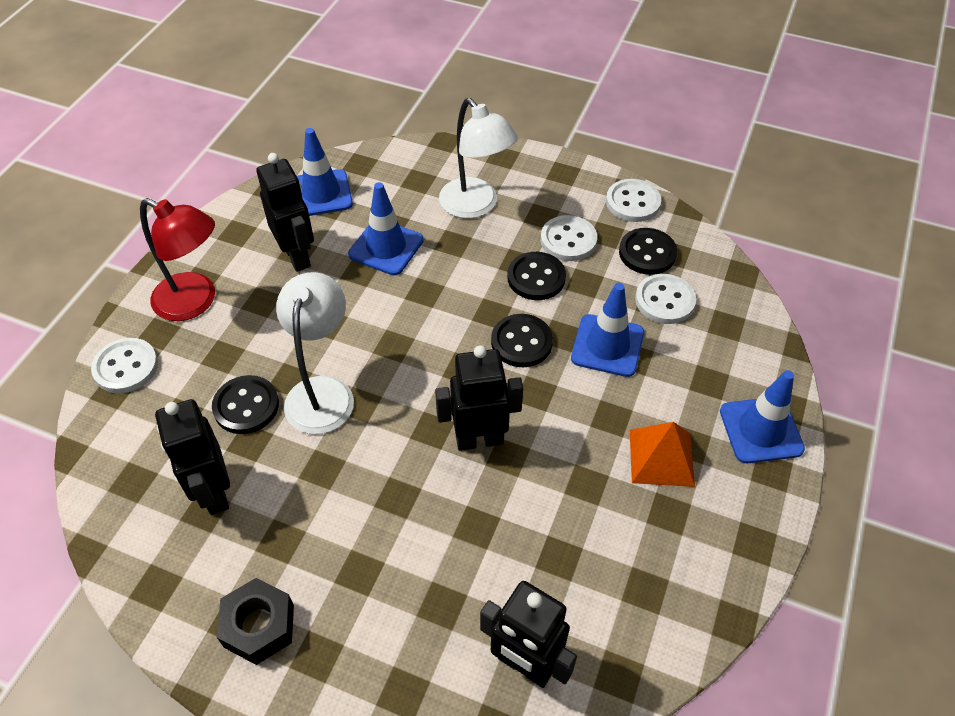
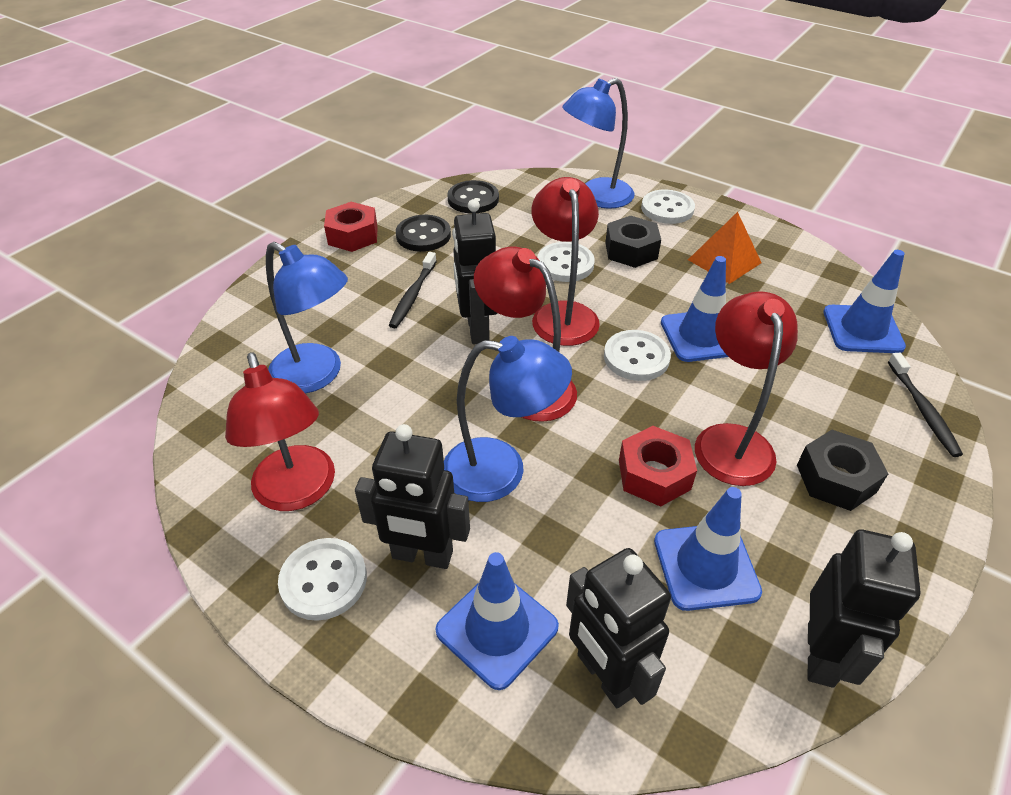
black button: [212,375,279,434] [491,314,553,367] [507,252,566,300] [619,228,677,275] = 4 -> [396,215,451,252] [447,180,499,214] = 2
black nut: [217,578,294,665] = 1 -> [605,216,661,268] [797,430,888,511] = 2
black toothbrush: none = 0 -> [389,252,437,328] [888,353,963,457] = 2
blue lamp: none = 0 -> [266,242,348,394] [444,336,572,502] [562,78,635,209] = 3
red lamp: [140,198,215,321] = 1 -> [225,352,335,511] [474,246,577,422] [531,177,600,346] [695,291,798,486] = 4
red nut: none = 0 -> [324,202,378,252] [619,426,697,507] = 2
white lamp: [276,272,354,434] [439,98,518,218] = 2 -> none = 0

